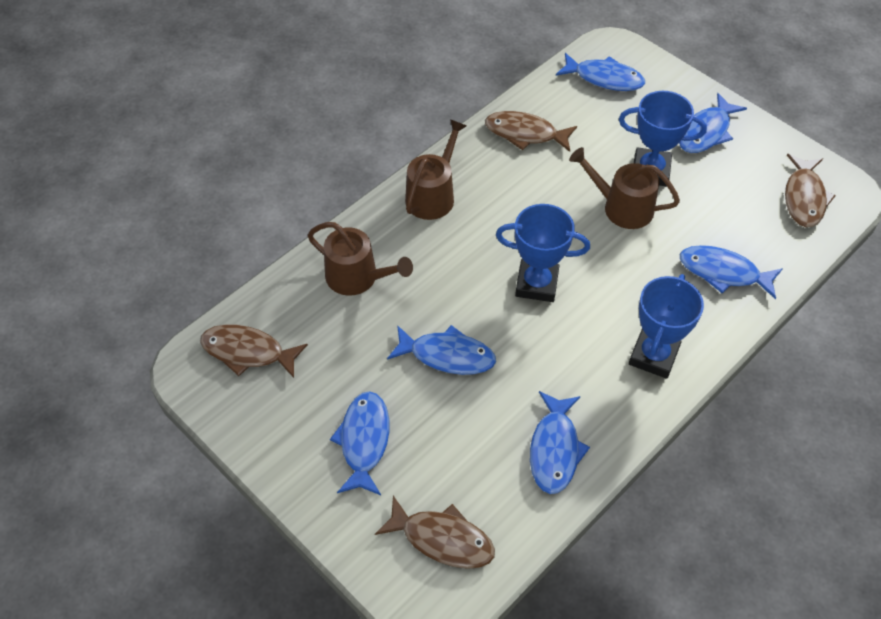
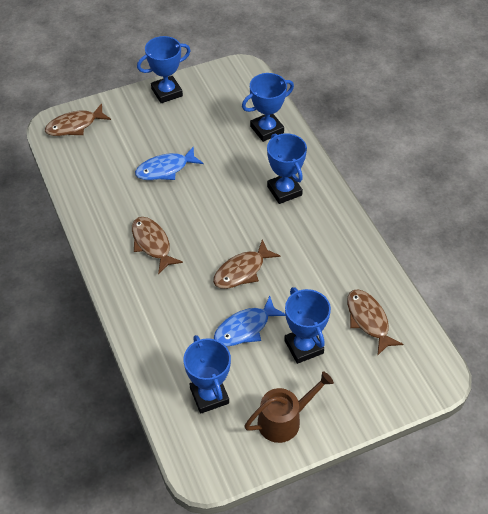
blue fish: [330,391,389,495] [387,325,496,375] [530,391,590,494] [556,53,645,91] [679,93,747,153] [680,245,783,299] = 6 -> [135,147,203,180] [214,296,286,346] = 2
blue trophy: [496,204,590,302] [619,91,707,187] [629,274,704,379] = 3 -> [137,36,191,103] [184,335,231,414] [242,73,294,142] [267,133,307,204] [284,287,331,364] = 5
brown watering can: [308,222,413,296] [405,119,466,220] [569,147,680,229] = 3 -> [244,371,334,443] = 1

